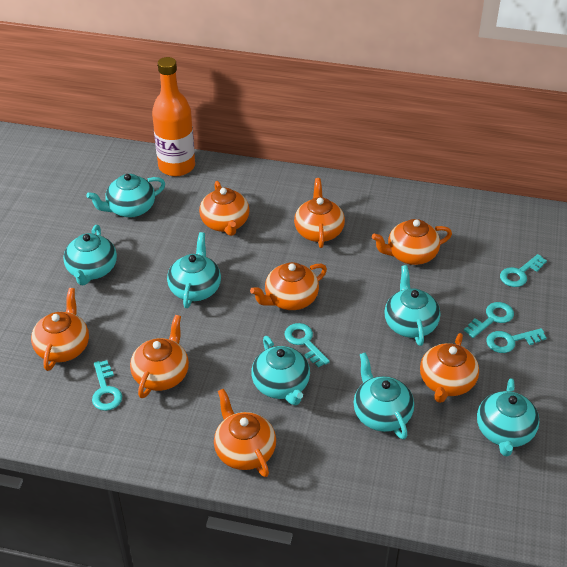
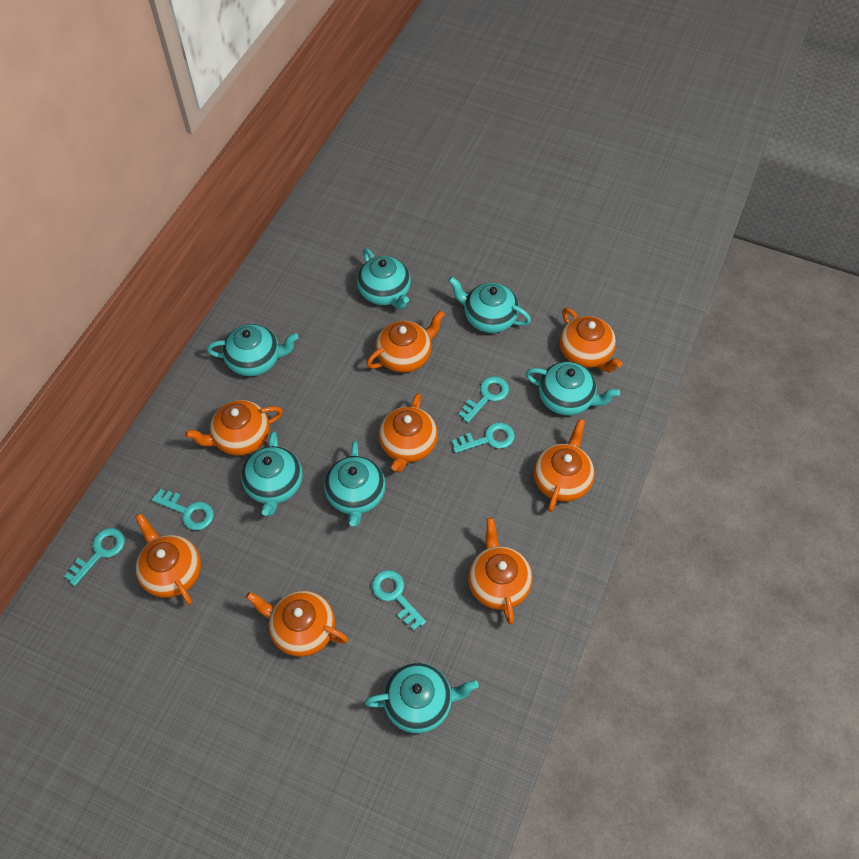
orange bottle: [152,57,195,176] = 1 -> none = 0

